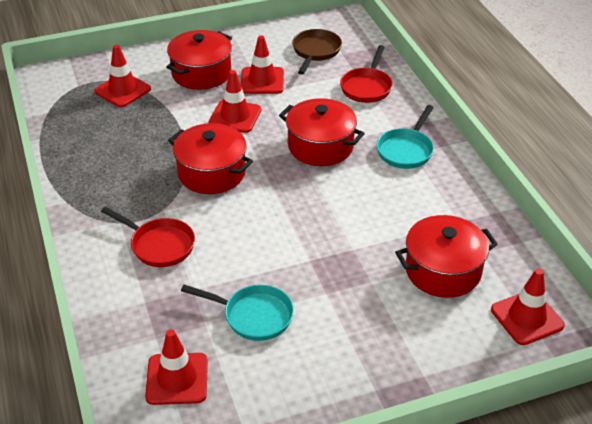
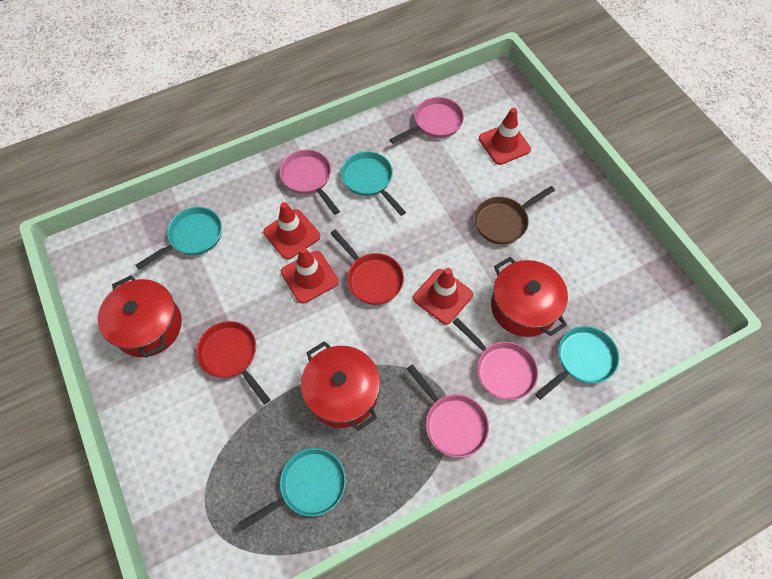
pink pan: none = 0 -> [279,150,340,215] [389,97,464,144] [407,364,489,458] [453,317,538,400] = 4
red pot: [166,30,232,90] [168,123,253,194] [279,98,365,166] [395,215,498,298] = 4 -> [98,275,182,358] [301,341,380,431] [491,257,568,337] = 3
red traffic cone: [95,45,151,107] [145,330,208,405] [208,70,261,133] [241,35,284,94] [491,268,565,345] = 5 -> [263,202,320,260] [281,247,339,304] [413,268,473,324] [479,108,531,165] = 4
turquoise pan: [181,285,294,341] [377,105,434,169] = 2 -> [135,207,222,270] [239,448,346,530] [341,151,406,216] [535,326,619,400] = 4

